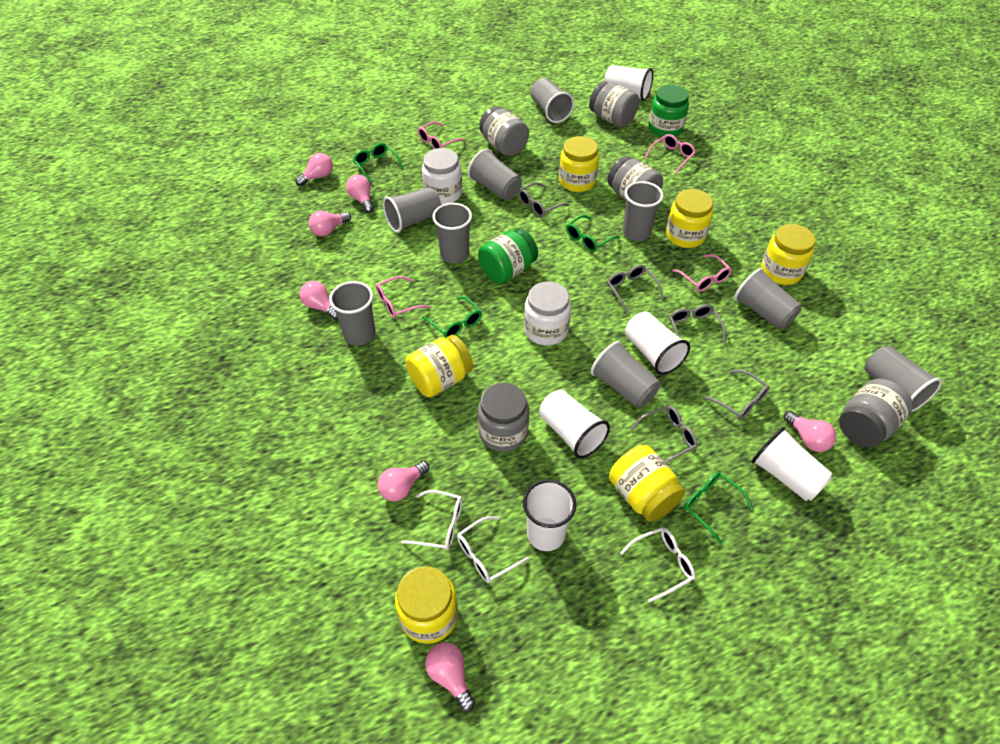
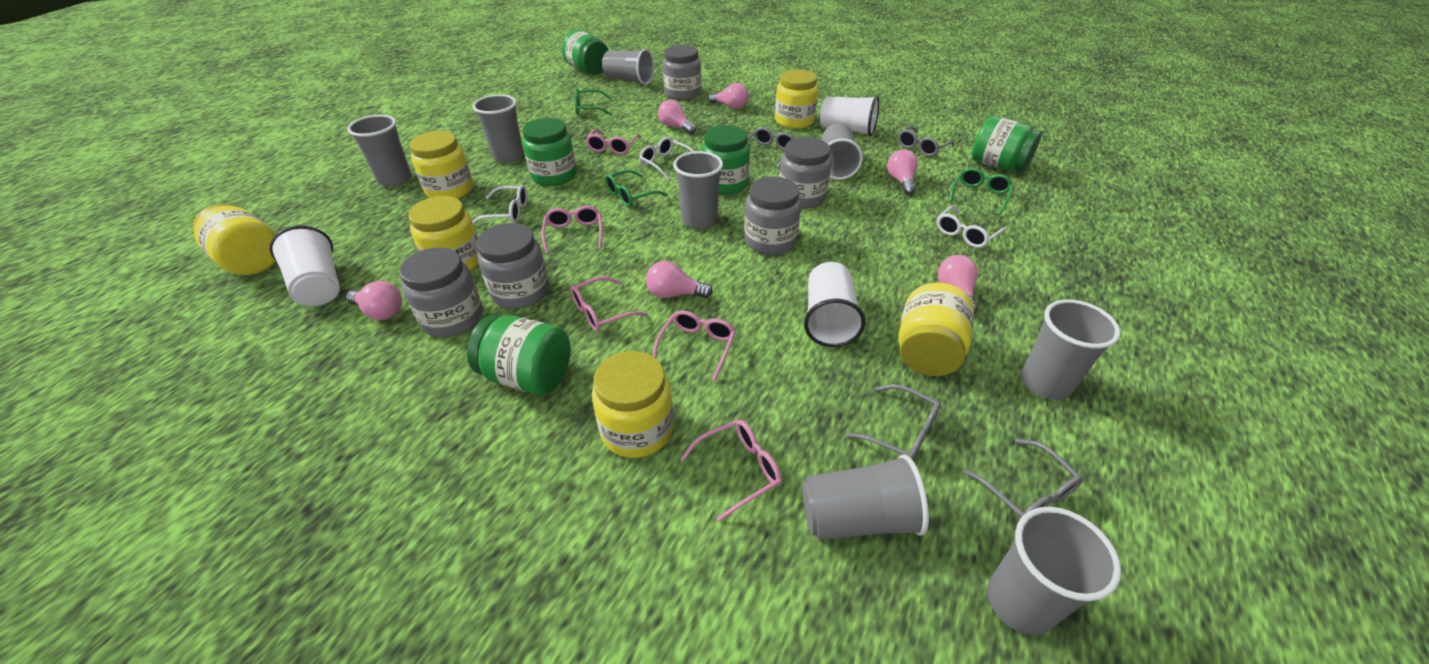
green glasses: [353,143,403,183] [423,296,482,338] [566,215,620,252] [684,472,754,544] = 4 -> [574,88,612,116] [605,169,668,207] [949,168,1013,215] = 3
green jar: [478,228,538,284] [649,85,689,137] = 2 -> [467,315,571,395] [522,118,576,186] [562,30,609,75] [701,125,750,194] [972,116,1042,172] = 5
grey cup: [329,281,376,346] [383,187,441,233] [432,203,472,264] [468,149,522,200] [531,78,574,123] [591,341,660,408] [623,181,663,241] [734,268,802,329] [865,346,942,412] = 9 -> [347,115,411,187] [472,94,524,163] [602,49,654,85] [673,151,723,229] [802,454,929,540] [822,123,863,180] [987,507,1121,635] [1021,299,1120,400] = 8
grey glasses: [518,182,569,217] [607,265,664,313] [630,406,698,463] [669,304,726,344] [703,370,770,420] = 5 -> [747,127,794,168] [846,384,941,460] [898,126,954,157] [962,439,1083,520] = 4
pink glasses: [376,276,430,318] [418,121,465,149] [644,134,696,174] [672,254,732,292] = 4 -> [541,206,603,254] [571,276,648,332] [586,129,641,155] [653,310,736,381] [681,420,782,521] = 5
pink light bulb: [295,153,333,186] [299,281,338,320] [309,211,351,236] [346,175,374,213] [378,461,429,501] [425,642,475,712] [784,411,836,452] = 7 -> [346,281,402,320] [646,261,713,298] [658,100,696,134] [708,83,748,109] [887,149,918,195] [938,255,978,314] = 6
white cup: [523,479,576,551] [539,390,610,458] [604,65,653,101] [625,311,690,375] [752,427,833,501] = 5 -> [270,226,340,306] [804,262,866,347] [820,96,879,137] = 3
white jar: [422,148,462,205] [524,282,571,346] = 2 -> none = 0

